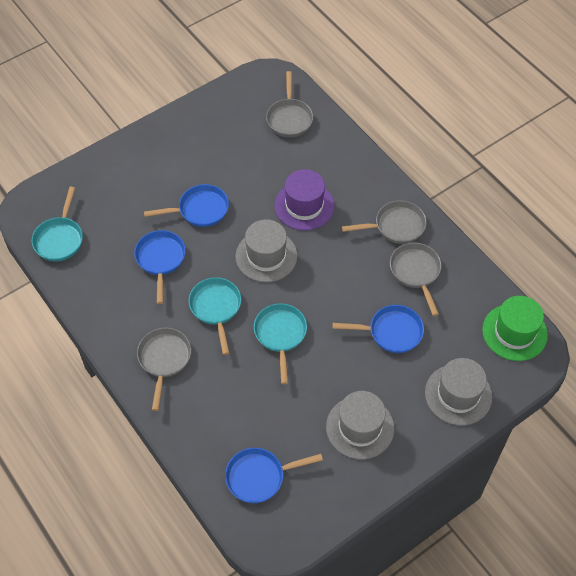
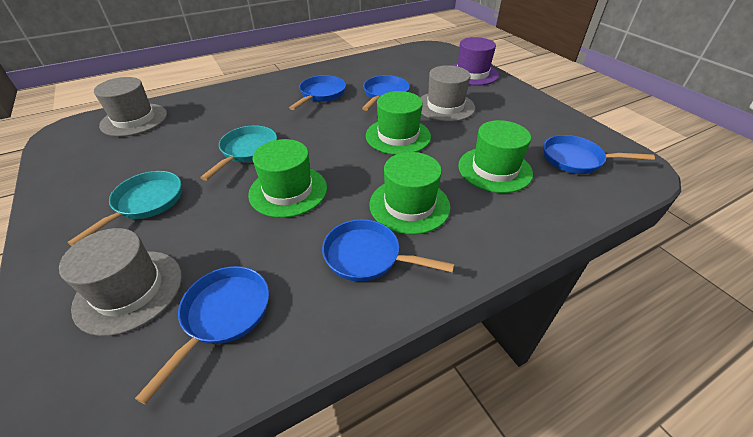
blue pan: [134,230,186,304] [144,184,229,227] [225,448,323,503] [332,305,424,353] = 4 -> [135,266,269,404] [289,75,346,110] [322,219,455,282] [362,75,410,111] [544,135,655,174] = 5
green hat: [482,296,548,361] = 1 -> [248,139,327,218] [366,91,431,155] [369,152,451,235] [458,120,533,193] = 4
grey pan: [137,328,191,411] [266,71,313,137] [342,200,427,244] [390,243,441,316] = 4 -> none = 0
turquoise pan: [32,187,83,262] [189,277,241,355] [254,303,307,384] = 3 -> [68,171,182,246] [200,125,277,181] = 2

